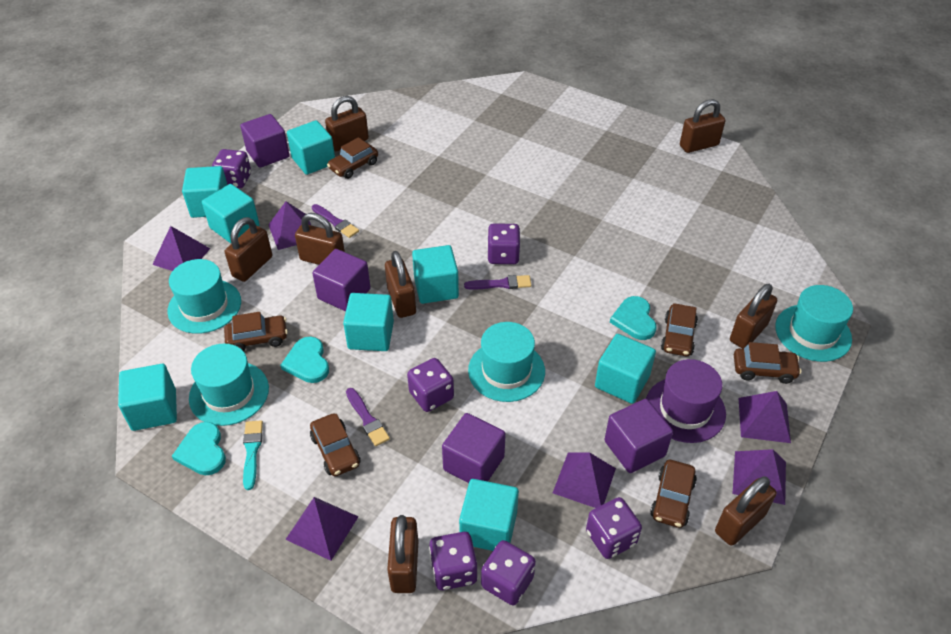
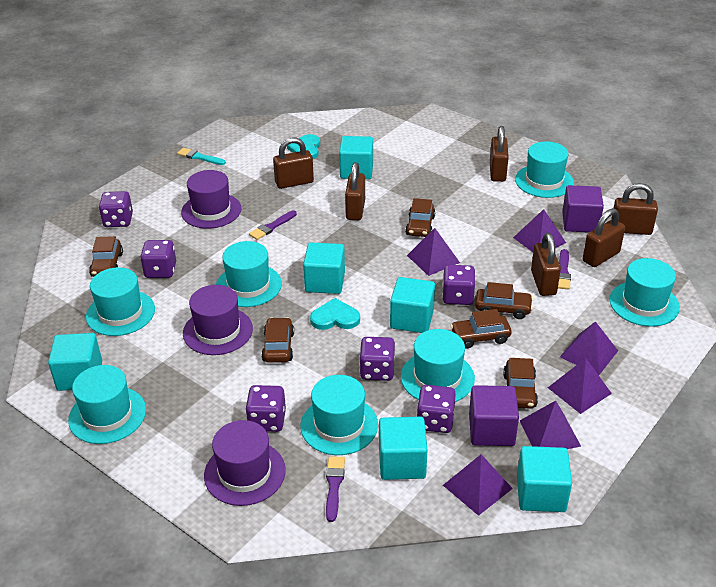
brown padlock: [225,217,272,282] [295,213,345,265] [325,96,369,151] [385,251,416,318] [387,515,419,593] [680,99,726,153] [715,476,777,546] [730,284,777,349] = 8 -> [273,138,314,189] [345,162,365,220] [490,126,509,182] [531,233,561,296] [583,208,625,267] [611,183,658,235] = 6
purple cube: [240,114,290,168] [312,249,371,312] [442,413,506,483] [604,399,673,473] = 4 -> [469,385,519,446] [562,185,604,233] = 2
purple hat: [646,359,726,443] = 1 -> [181,170,242,229] [183,285,253,355] [204,420,286,506] = 3
turquoise cube: [118,364,177,431] [182,166,227,218] [202,184,260,243] [287,120,335,175] [343,293,394,351] [412,245,459,304] [459,479,519,551] [595,334,656,404] = 8 -> [48,333,102,391] [303,242,345,294] [339,136,373,179] [379,417,428,480] [390,277,435,333] [517,446,572,512] = 6
turquoise hat: [167,259,241,334] [189,344,269,426] [468,322,545,402] [775,285,853,362] = 4 -> [68,365,146,444] [86,267,155,336] [216,241,282,307] [301,375,378,455] [401,329,475,402] [515,141,574,198] [610,258,680,327] = 7
turquoise heart: [172,422,226,475] [280,337,329,383] [610,296,656,340] = 3 -> [287,134,320,159] [310,298,360,330] = 2

